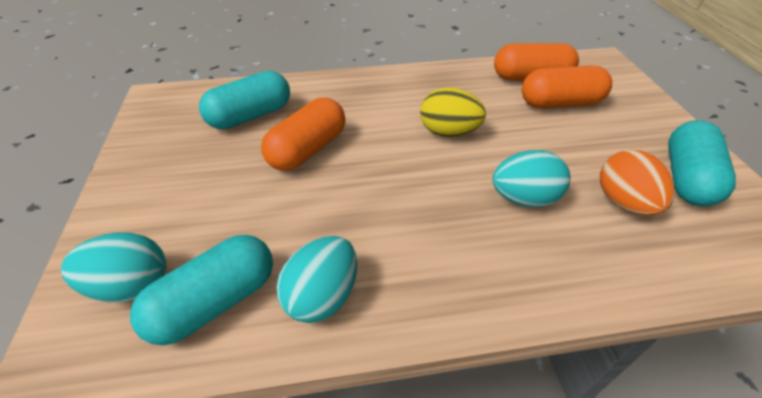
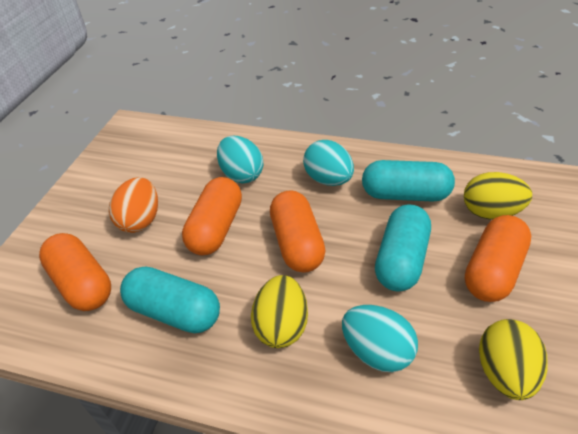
orange capsule: [261,98,345,171] [494,43,579,81] [522,66,612,108] = 3 -> [39,233,111,311] [182,177,242,255] [270,190,326,273] [465,215,531,302] = 4
yellow egg: [420,87,486,137] = 1 -> [251,275,308,348] [464,172,532,219] [479,319,548,400] = 3

